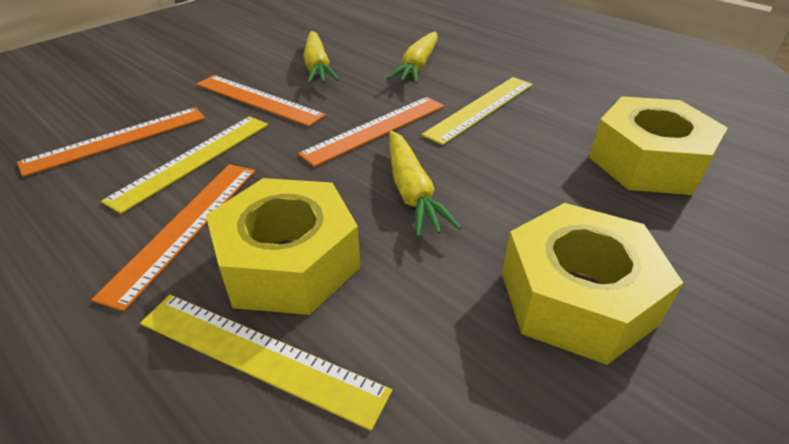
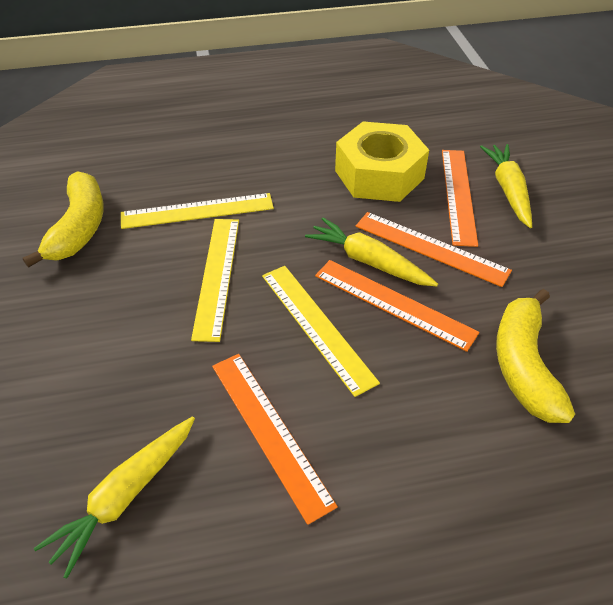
yellow banana: none = 0 -> [23,171,104,268] [496,289,575,423] = 2
yellow nut: [206,178,360,315] [502,203,683,365] [589,96,728,195] = 3 -> [335,121,429,202] = 1

